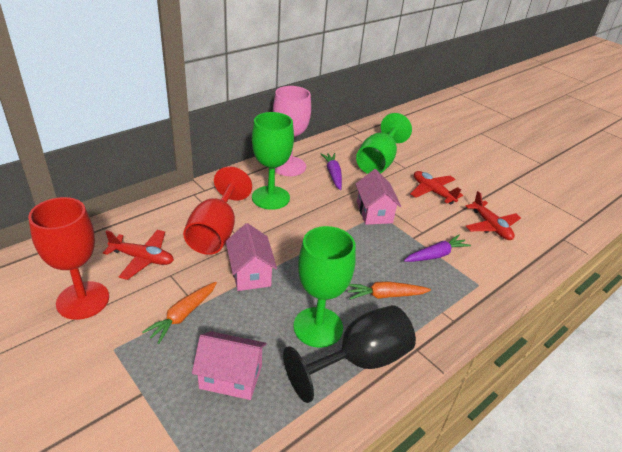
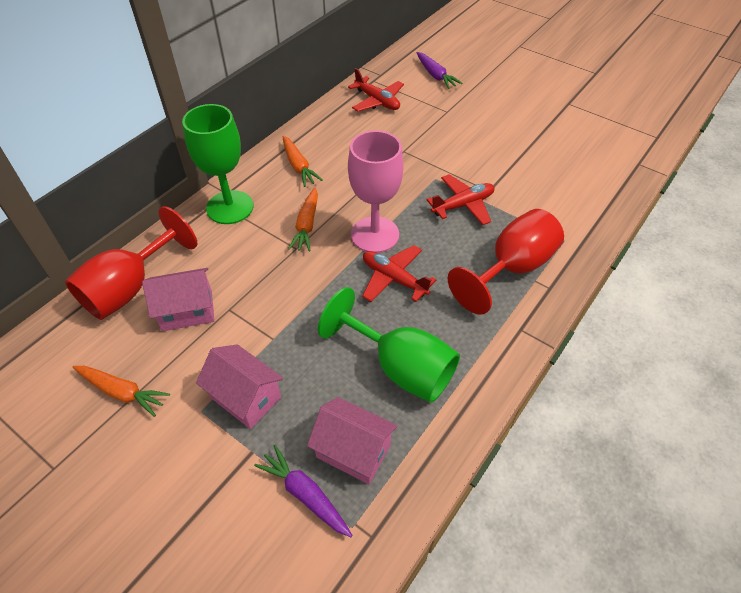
black goblet: [283,305,416,403] = 1 -> none = 0
green goblet: [252,112,294,210] [293,226,356,348] [356,113,412,174] = 3 -> [182,104,253,224] [318,287,460,403] = 2
orange carrot: [142,282,217,344] [348,281,431,300] = 2 -> [73,366,170,417] [283,136,323,187] [288,187,318,251] = 3

